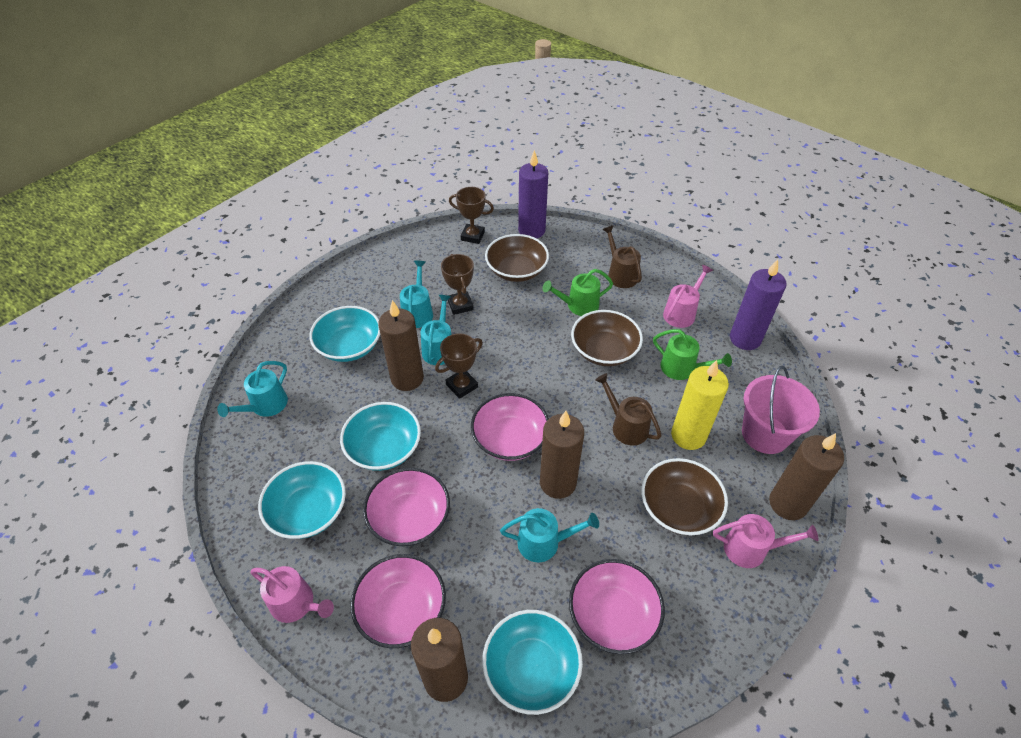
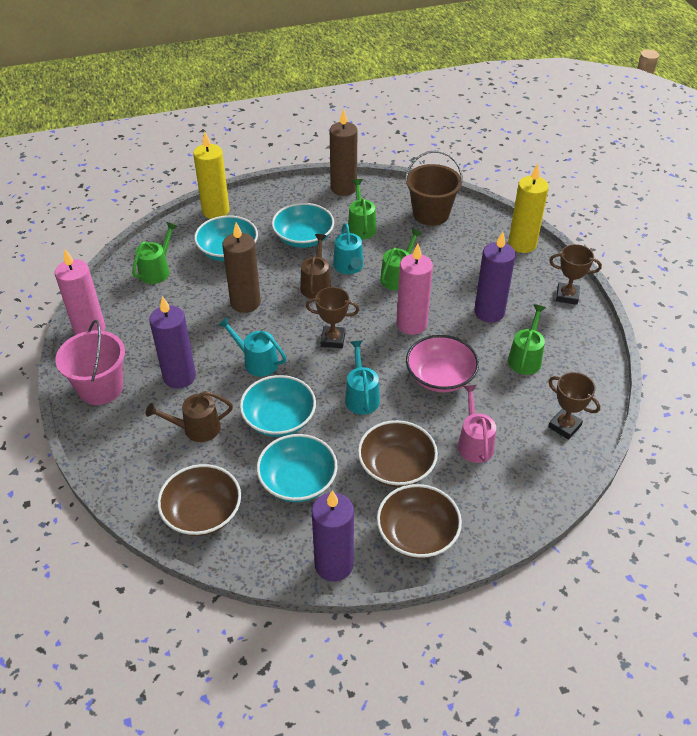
brown bucket: none = 0 -> [405,150,463,226] = 1
brown candle: [378,300,424,391] [411,618,468,702] [540,411,584,499] [769,433,844,520] = 4 -> [222,222,261,313] [330,109,357,196] = 2
green watering can: [542,269,613,316] [653,329,732,380] = 2 -> [132,222,177,284] [348,179,377,239] [380,229,422,290] [508,304,546,375] = 4
pink bowl: [350,554,446,648] [363,468,450,546] [471,393,549,461] [569,559,665,654] = 4 -> [406,335,479,392] = 1
pink candle: none = 0 -> [55,249,106,335] [396,244,433,335] = 2
pink watering can: [251,566,334,623] [663,265,713,328] [713,514,818,568] = 3 -> [458,385,496,463] = 1
purple candle: [518,150,548,238] [730,259,786,350] = 2 -> [149,296,196,389] [312,490,354,582] [474,232,516,323] = 3
turquoise watering can: [217,361,288,417] [400,261,433,328] [420,295,452,365] [500,508,599,562] = 4 -> [218,317,287,377] [333,223,363,274] [345,340,380,415] = 3
yellow candle: [671,360,729,450] = 1 -> [193,132,229,219] [508,164,549,253] = 2

